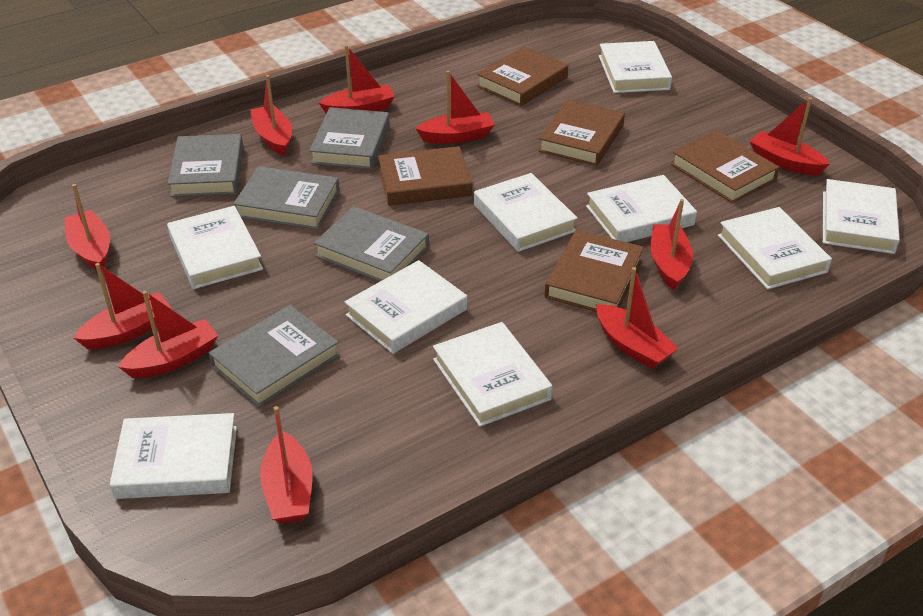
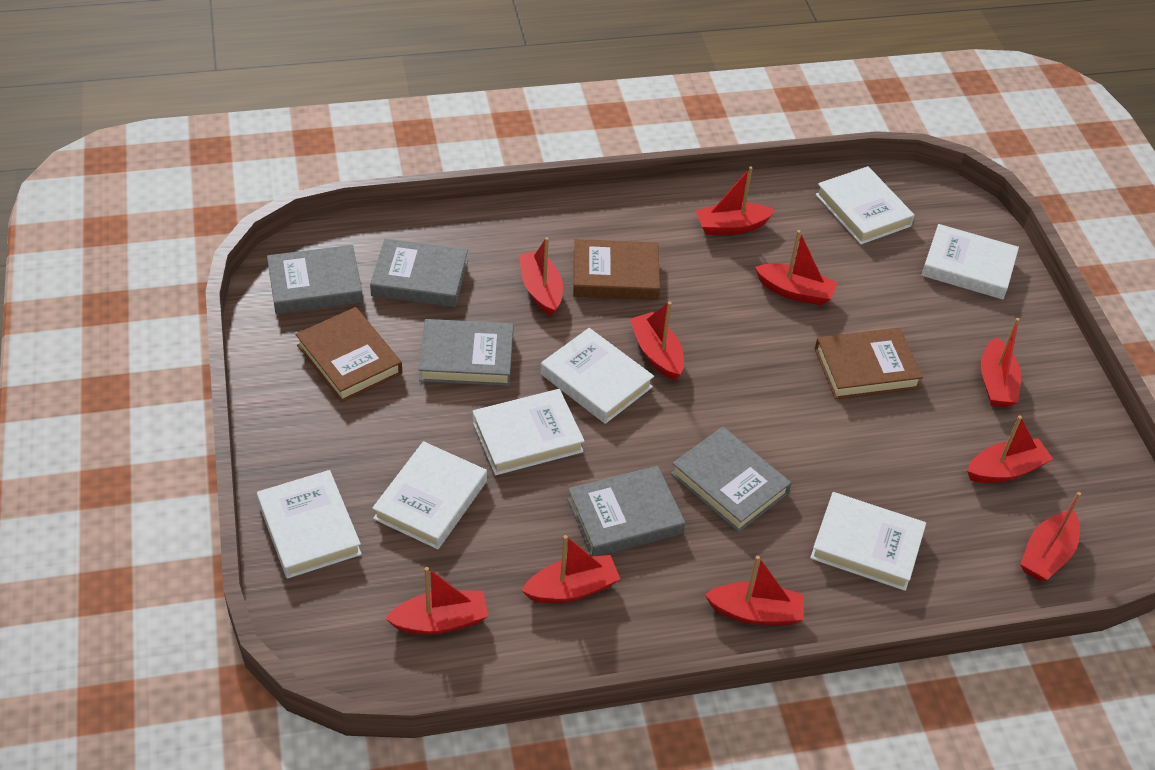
brown book: [378,146,472,206] [477,46,568,106] [538,100,625,166] [545,230,644,312] [671,130,779,203] = 5 -> [295,307,402,402] [573,239,660,300] [815,328,923,399] = 3
white book: [110,413,237,499] [167,206,263,289] [345,260,467,354] [433,322,553,427] [474,173,578,252] [586,175,697,242] [599,41,672,93] [718,207,832,290] [823,179,900,254] = 9 -> [257,470,362,579] [372,441,487,549] [472,389,585,475] [541,328,654,424] [810,492,926,591] [815,166,915,244] [922,224,1019,299] = 7

